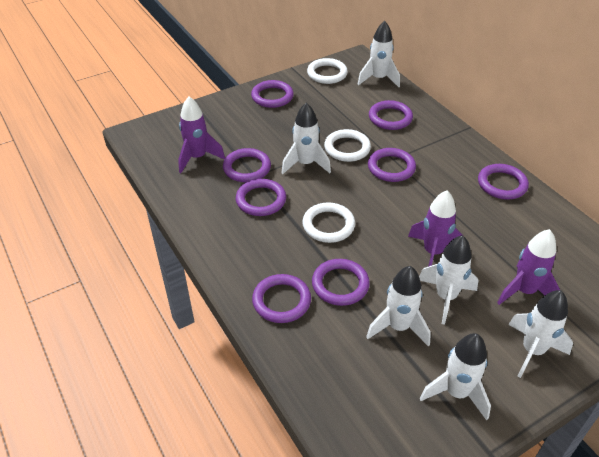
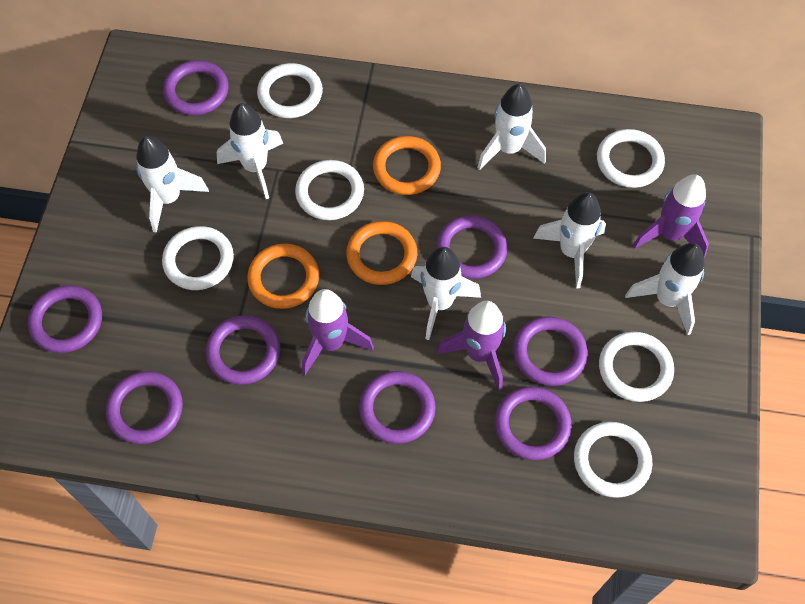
orange ring: none = 0 -> [247,244,319,309] [346,221,417,285] [373,136,441,195] = 3
white ring: [302,202,355,243] [307,58,348,84] [324,129,371,162] = 3 -> [162,226,234,290] [257,63,323,118] [295,160,364,220] [574,422,652,498] [597,129,665,188] [599,332,674,402] = 6

